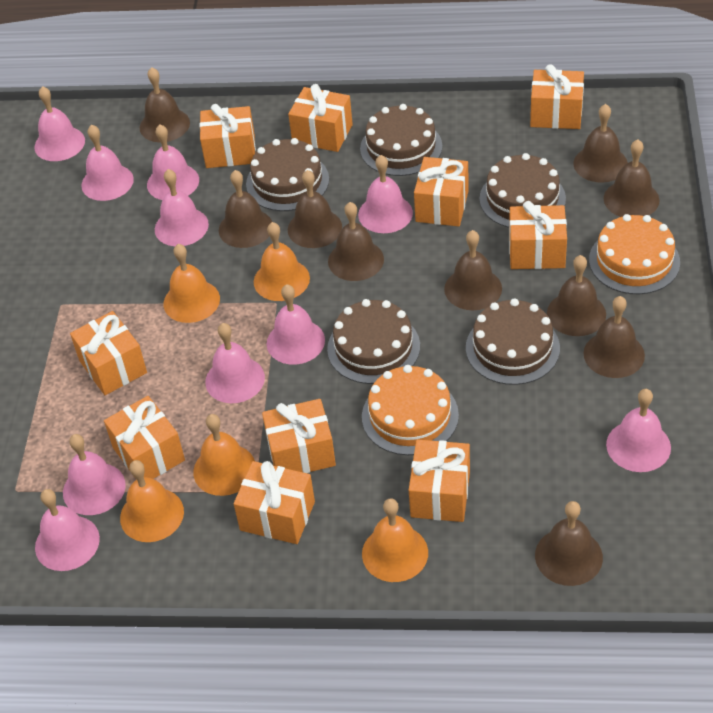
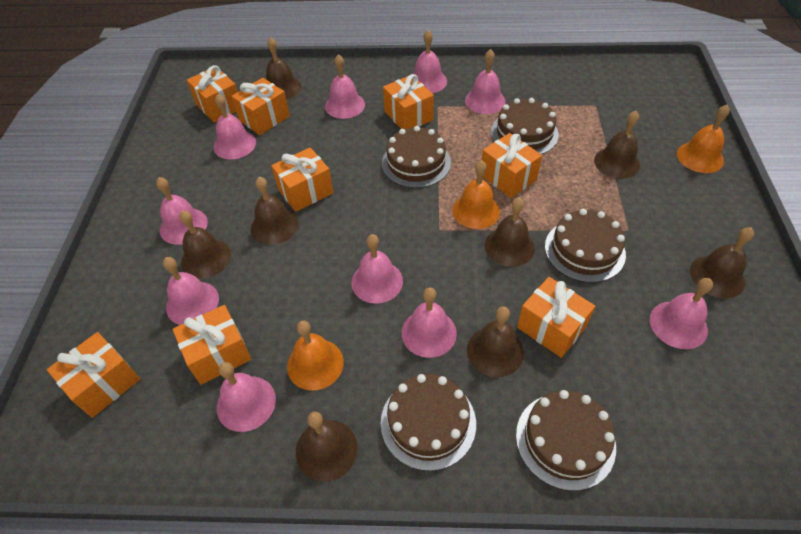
brown bell: [140,67,190,142] [219,170,272,248] [288,170,342,248] [328,202,384,281] [444,230,502,310] [535,501,603,586] [547,255,606,336] [574,104,628,183] [583,296,645,378] [604,139,660,217] = 10 -> [179,210,231,278] [251,177,298,245] [266,37,302,100] [296,412,358,482] [467,306,524,377] [485,197,535,267] [594,111,640,179] [690,227,754,298] = 8
orange bell: [120,460,184,542] [164,244,220,323] [193,414,255,496] [254,222,310,301] [362,498,428,582] = 5 -> [287,321,344,391] [453,160,500,229] [677,105,730,173] = 3
orange cake: [362,365,459,455] [589,214,680,294] = 2 -> none = 0
orange gift: [70,311,147,395] [104,396,185,480] [200,104,256,168] [234,461,315,544] [262,399,336,473] [288,84,353,152] [409,439,470,522] [414,157,469,226] [509,201,567,269] [530,64,584,129] = 10 -> [47,332,140,418] [173,305,251,385] [187,65,238,123] [231,78,290,135] [271,147,333,212] [383,74,434,129] [482,133,542,198] [517,277,595,358] = 8

